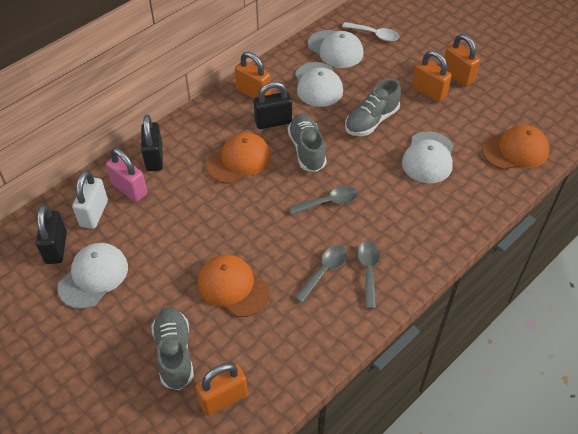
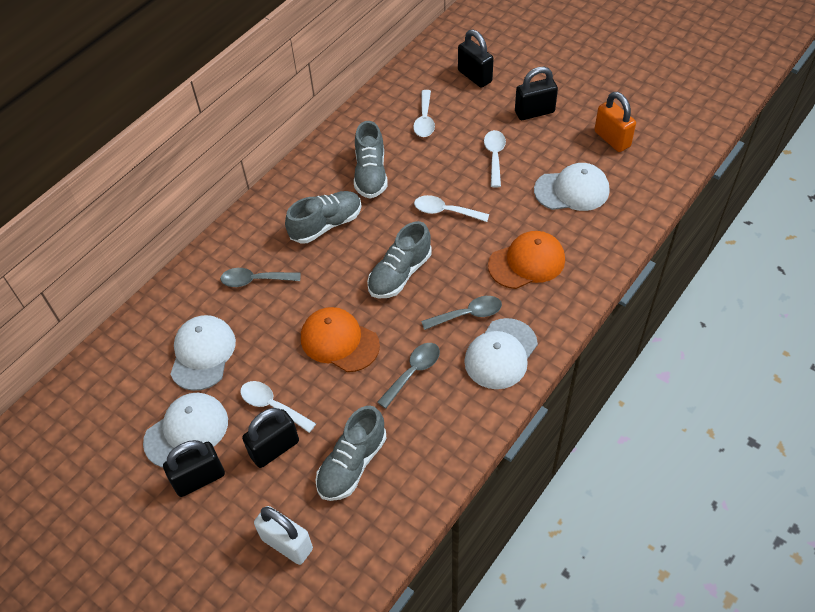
black padlock: [36,205,67,264] [141,115,163,171] [254,82,292,129] = 3 -> [163,440,225,497] [242,408,299,468] [458,30,494,88] [515,67,558,120] = 4
grey shoe: [151,308,194,390] [288,114,327,172] [345,79,401,136] = 3 -> [285,191,362,243] [315,405,387,501] [354,121,388,199] [367,221,432,298] = 4
orange cap: [198,254,270,317] [206,132,271,184] [482,125,549,170] = 3 -> [301,307,380,372] [488,231,565,289] = 2
orange padlock: [195,363,248,416] [235,52,271,99] [412,51,452,103] [444,34,480,87] = 4 -> [594,92,636,152] = 1
pink padlock: [106,148,147,202] = 1 -> none = 0
white spoon: [342,22,399,42] = 1 -> [240,381,316,433] [413,90,435,137] [414,195,489,222] [484,130,506,187] = 4

